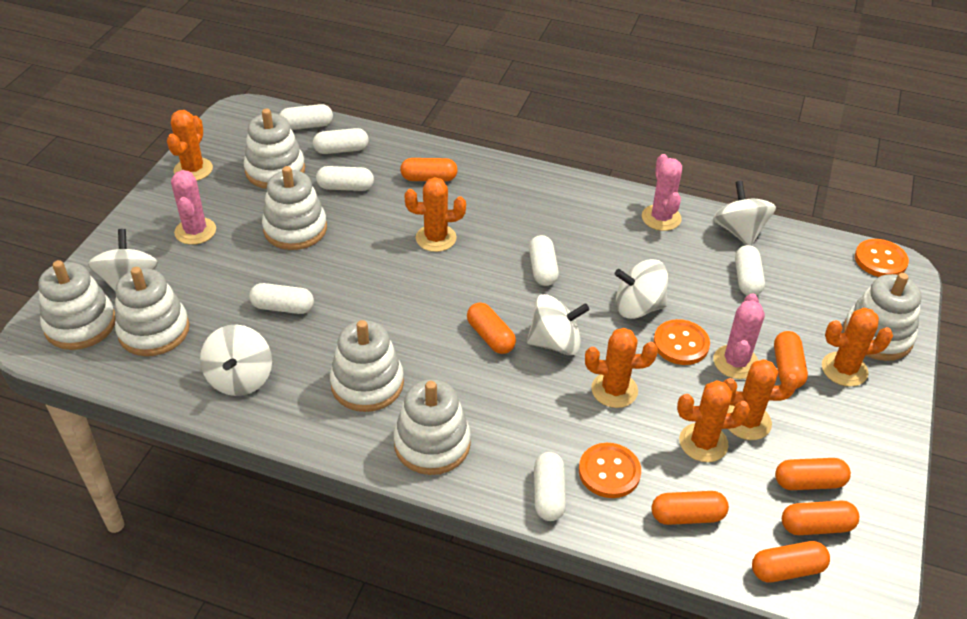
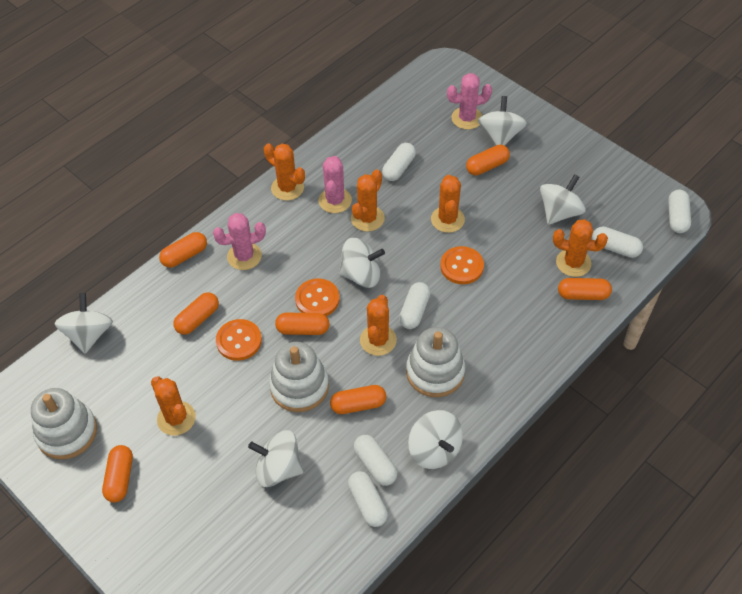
white capsule: [249,283,314,314] [279,104,333,130] [313,128,369,154] [316,166,374,191] [529,235,559,286] [534,452,566,521] [735,245,765,296] = 7 -> [348,471,388,527] [354,435,398,486] [382,143,416,181] [399,282,430,329] [592,226,643,258] [668,190,691,233] = 6
white spinning top: [88,229,158,291] [200,325,272,396] [527,294,590,355] [615,259,668,319] [713,181,776,246] = 5 -> [54,293,113,354] [248,430,304,487] [339,238,385,288] [408,410,463,469] [478,96,527,146] [540,174,586,225] = 6
white stacking toy: [38,260,116,350] [115,267,190,356] [244,109,305,189] [262,166,327,250] [330,320,404,412] [394,379,471,475] [843,273,922,361] = 7 -> [31,388,97,460] [269,342,329,412] [406,327,465,397] = 3

